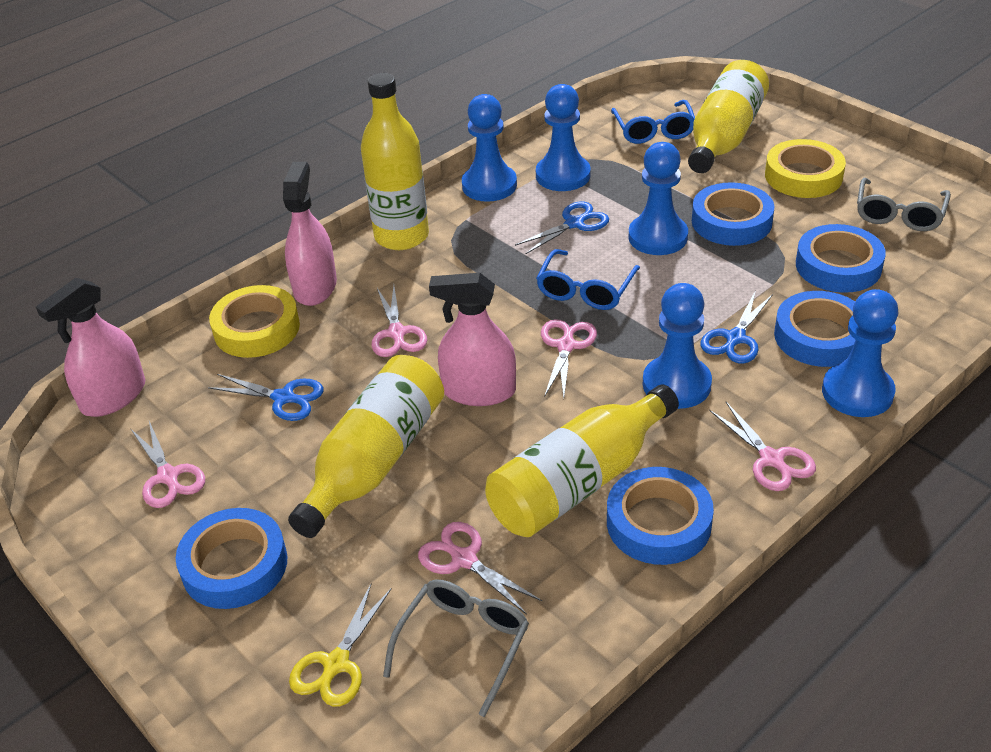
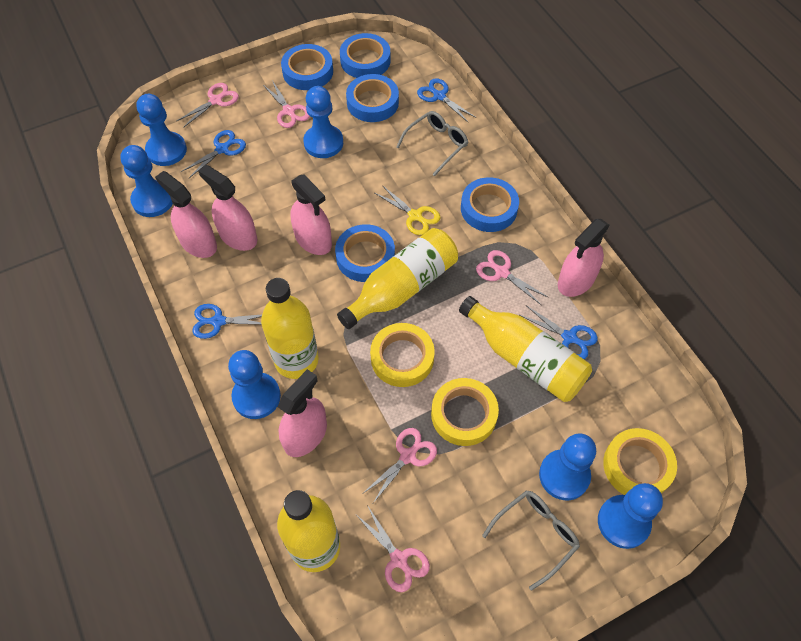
blue glasses: [536,249,640,310] [611,100,695,144] = 2 -> none = 0
blue pawn: [462,94,517,202] [536,84,591,191] [629,142,688,255] [643,283,712,409] [822,289,898,417] = 5 -> [120,145,173,217] [137,94,187,166] [228,350,281,419] [303,86,343,158] [539,433,596,500] [598,483,663,549] = 6
blue scissors: [208,374,324,421] [515,202,609,254] [700,290,773,364] = 3 -> [181,130,246,179] [192,304,262,339] [417,78,476,123] [520,305,598,359] = 4
pink spray bottle: [36,278,145,417] [283,162,337,306] [429,273,516,406] = 3 -> [155,171,217,258] [198,165,257,251] [277,369,327,457] [290,175,332,255] [558,219,610,297] = 5
yellow tape: [209,285,300,358] [765,139,846,198] = 2 -> [370,323,435,387] [431,378,499,446] [603,428,677,495] = 3

